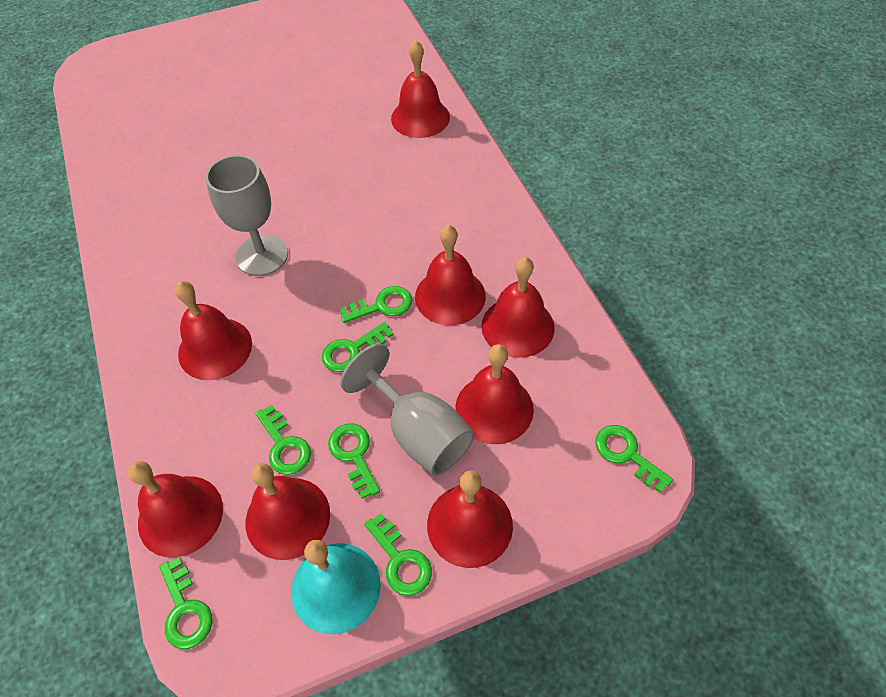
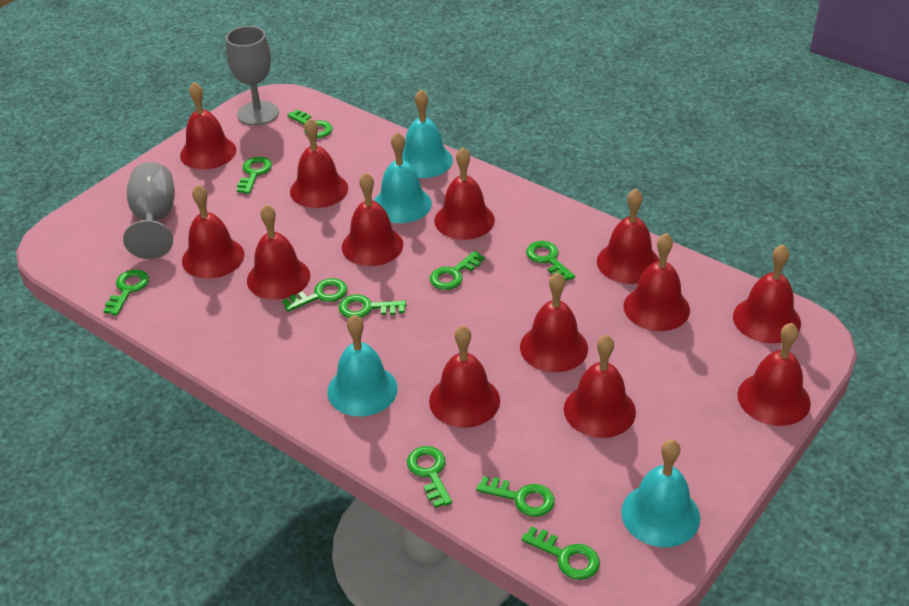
green key: [159,557,213,649] [255,405,311,475] [322,322,393,372] [328,424,380,499] [340,286,413,323] [364,513,432,596] [595,425,673,492] = 7 -> [103,269,149,315] [237,157,272,194] [282,278,347,312] [287,109,333,138] [338,294,406,318] [407,446,452,508] [430,251,485,290] [476,476,555,517] [521,526,600,580] [526,241,575,281] = 10
red bell: [128,461,223,558] [175,281,252,380] [246,463,330,560] [391,40,450,138] [415,225,486,325] [427,470,513,568] [455,344,534,444] [481,257,555,358] = 8 -> [180,82,236,169] [182,184,245,279] [247,204,310,300] [290,118,348,208] [342,172,403,266] [429,325,500,428] [434,147,495,240] [520,272,588,372] [564,335,636,438] [597,189,659,284] [624,233,690,331] [733,244,801,343] [738,323,811,426] = 13
turquoise bell: [291,540,381,635] = 1 -> [327,315,398,416] [374,132,432,223] [402,90,453,178] [621,439,700,547] = 4

